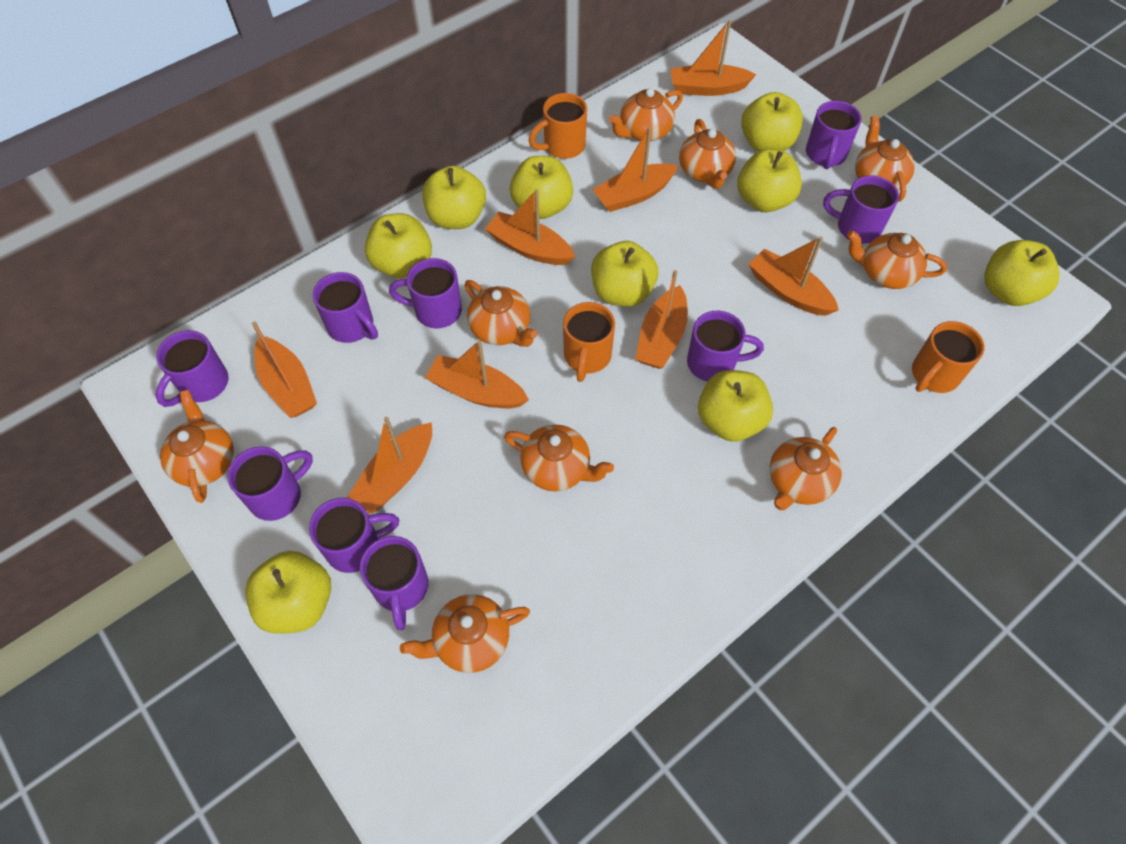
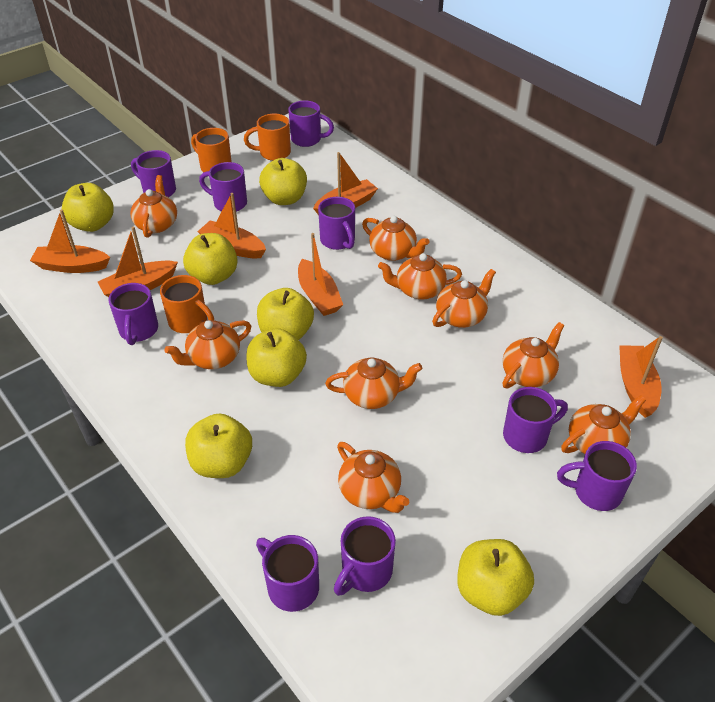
orange boat: [252,321,317,418] [347,417,432,514] [425,340,529,408] [485,189,575,265] [592,126,678,212] [635,270,688,369] [670,20,756,96] [748,236,839,316] = 8 -> [30,209,110,273] [98,227,178,297] [197,193,266,258] [298,233,343,316] [313,152,378,215] [619,336,663,418] = 6
yellow apple: [245,551,331,634] [365,213,432,278] [422,166,486,229] [510,156,573,219] [591,241,658,307] [698,370,773,442] [737,149,802,212] [741,92,803,152] [984,240,1060,306] = 9 -> [62,183,114,232] [183,233,238,285] [185,414,252,478] [247,328,307,387] [257,288,314,340] [259,158,307,205] [457,539,534,616] = 7

